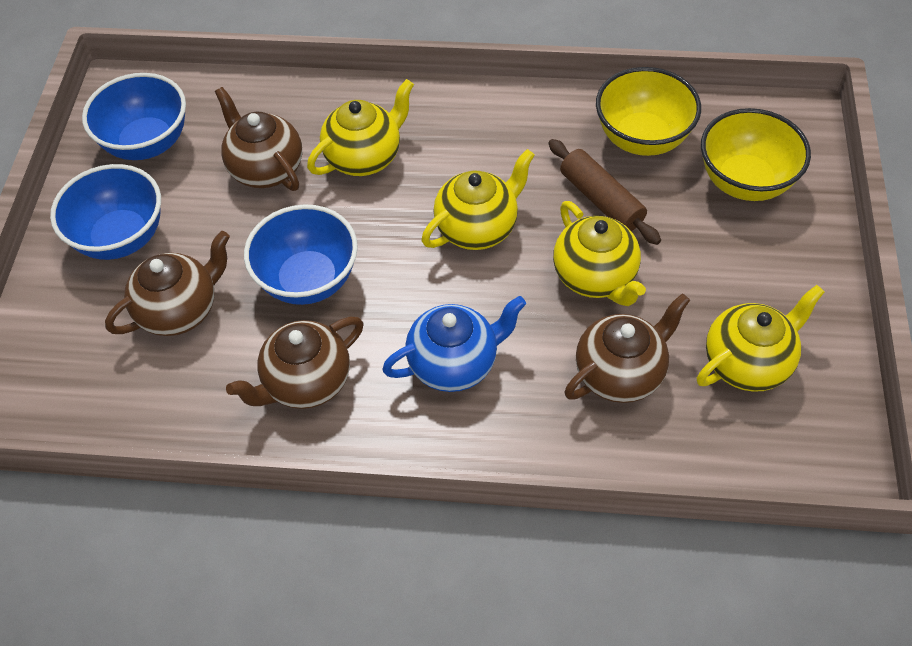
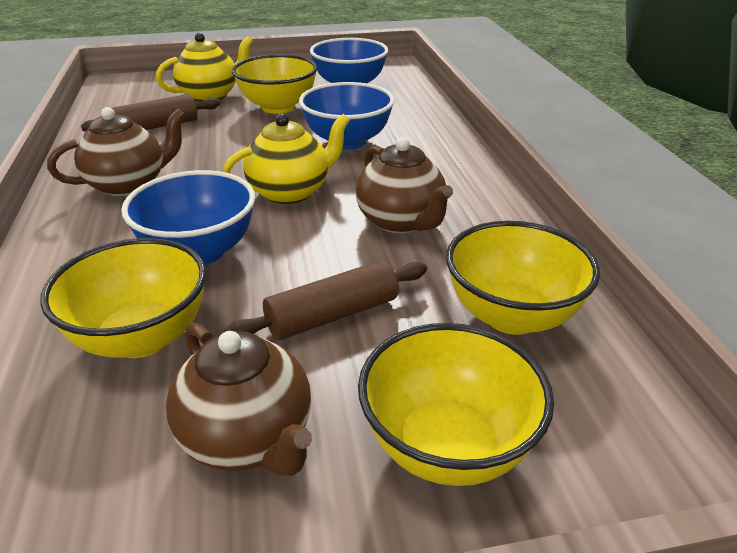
blue teapot: [382,296,526,392] = 1 -> none = 0
brown rolling pin: [548,139,661,245] = 1 -> [81,94,220,132] [224,260,427,340] = 2
brown teapot: [105,231,230,336] [215,87,302,191] [226,317,363,409] [564,293,690,403] = 4 -> [47,107,186,197] [166,322,312,476] [356,137,453,234] = 3
yellow bowl: [596,67,701,156] [701,108,811,201] = 2 -> [40,238,206,358] [232,54,318,114] [358,323,554,486] [446,221,600,335] = 4
yellow teapot: [307,79,414,176] [422,149,535,250] [553,201,646,306] [697,285,824,392] = 4 -> [156,33,253,102] [222,114,350,204] = 2

